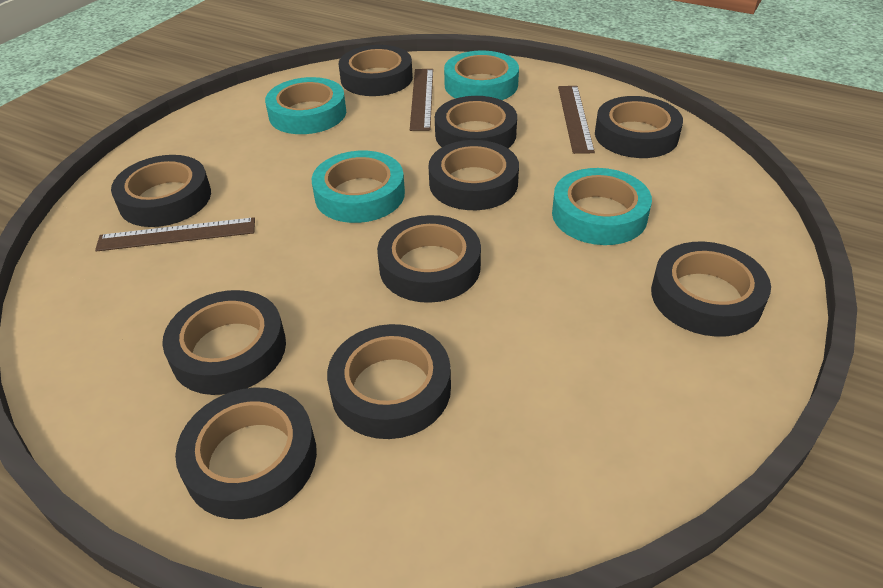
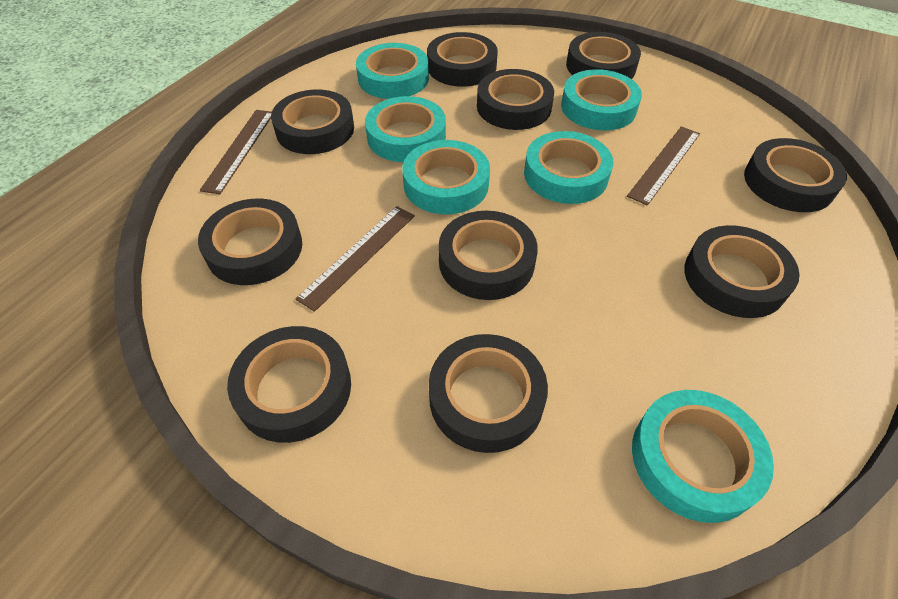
turquoise tape: [265,77,346,134] [312,151,405,223] [444,50,519,100] [552,168,652,245] = 4 -> [356,43,429,99] [365,96,446,162] [402,140,490,214] [524,131,613,204] [561,69,642,130] [632,390,774,523] = 6

